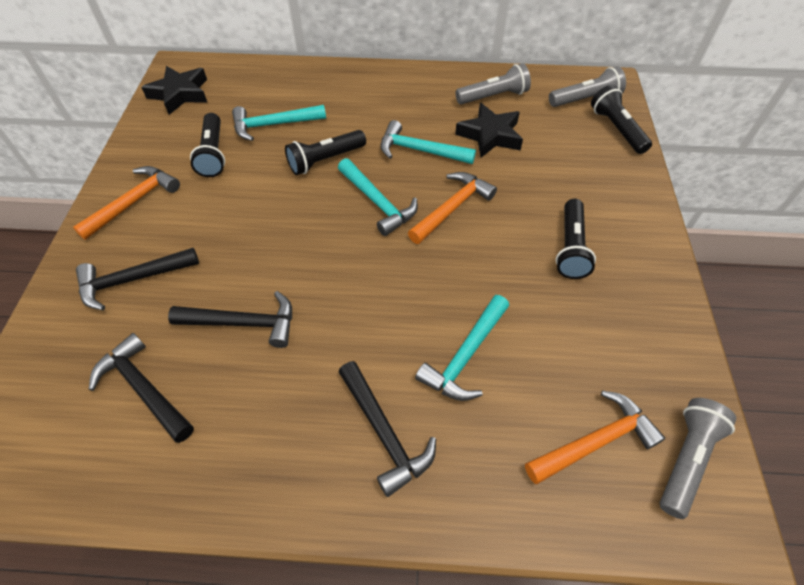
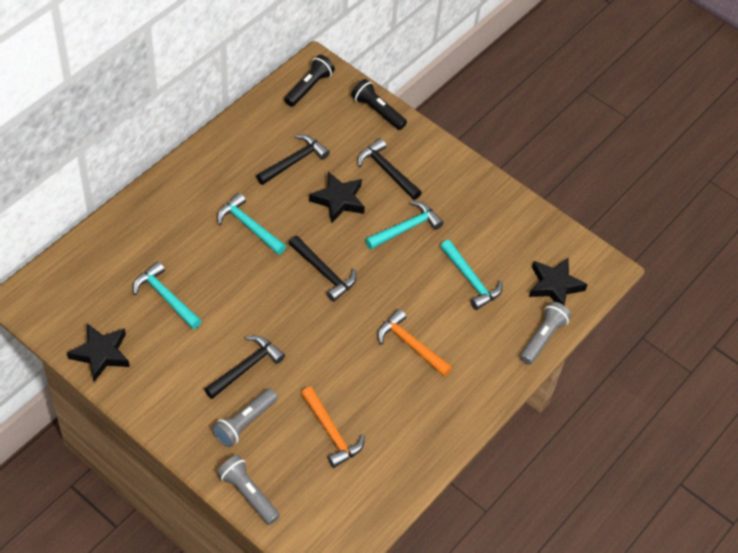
black flashlight: [190,113,225,177] [285,130,366,175] [556,199,596,279] [591,85,652,154] = 4 -> [284,55,335,107] [351,79,407,130] = 2
black star: [141,66,208,115] [455,103,523,158] = 2 -> [67,323,130,382] [309,172,365,223] [529,257,588,305] = 3
orange hammer: [73,166,180,240] [408,172,497,244] [525,391,665,484] = 3 -> [301,387,365,468] [378,309,452,377] = 2

